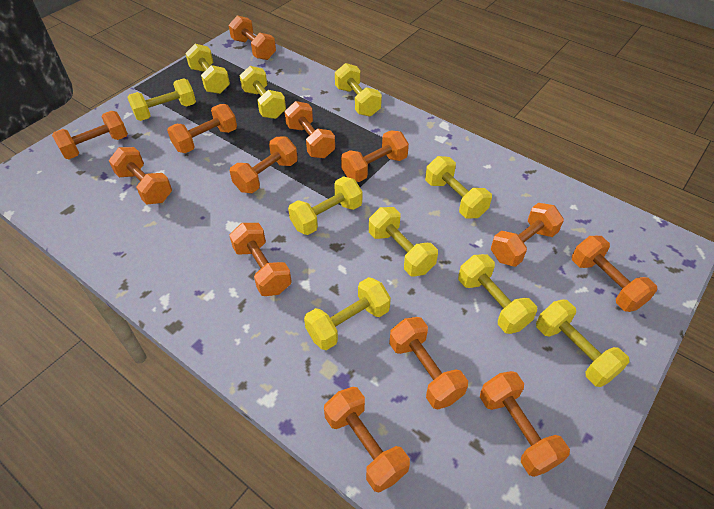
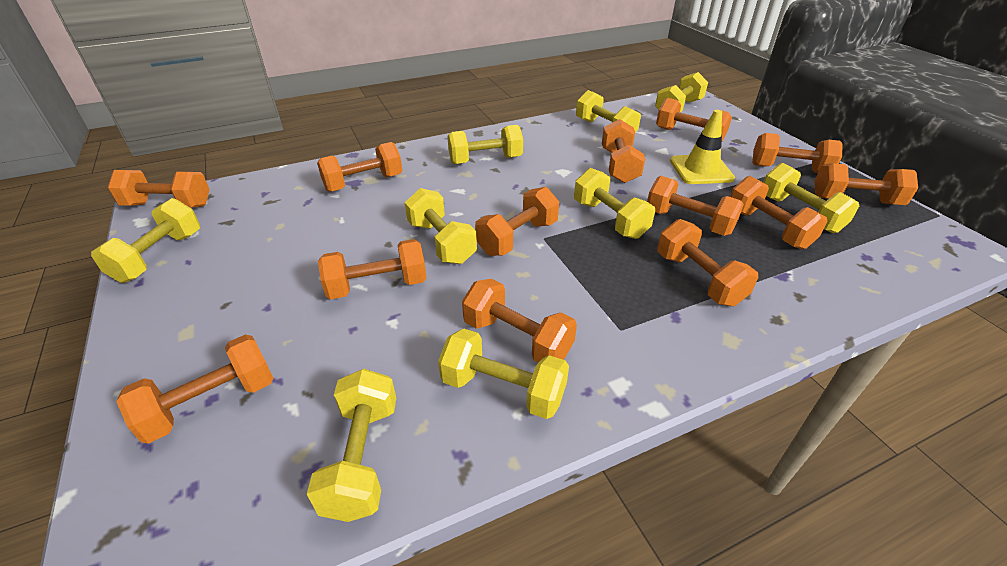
yellow dumbbell: [127,79,196,121] [185,44,230,94] [240,66,286,119] [288,176,362,235] [304,277,391,350] [335,63,382,117] [369,207,438,277] [425,156,492,218] [458,254,537,334] [536,299,629,387] = 10 -> [91,198,200,283] [307,369,396,522] [405,188,477,264] [438,329,569,419] [447,125,523,164] [574,168,655,239] [576,90,641,133] [655,72,708,112] [763,163,859,233] = 9
yellow traffic cone: none = 0 -> [670,110,735,184] = 1

